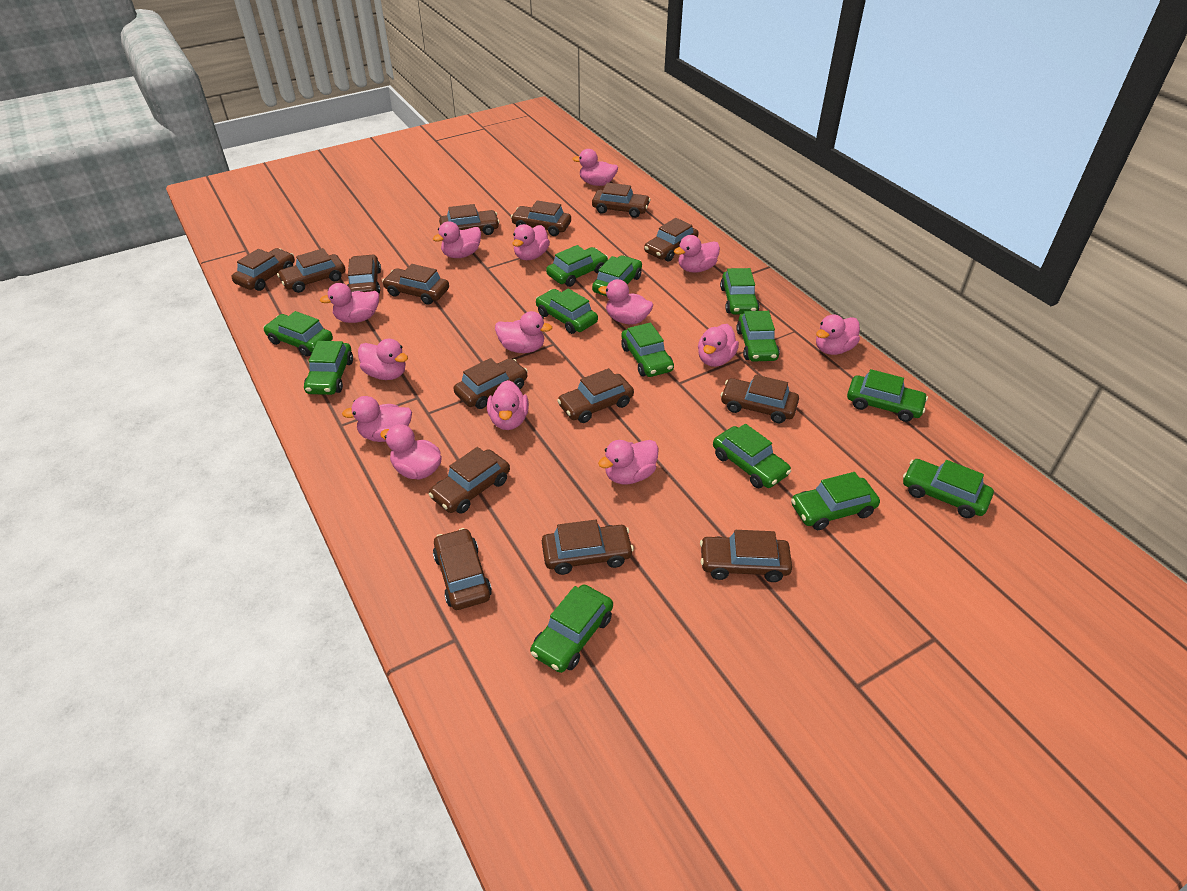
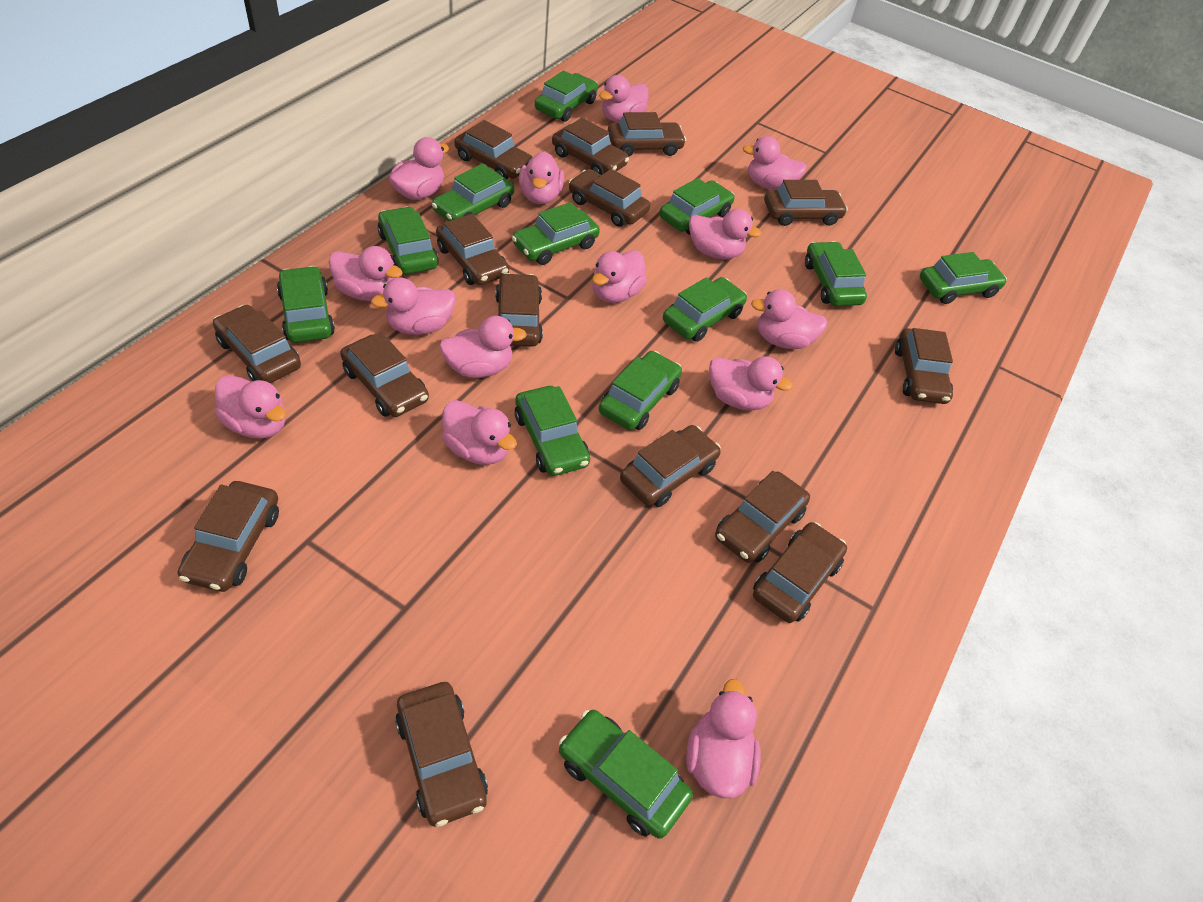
green car: [263,311,333,357] [304,341,353,395] [530,585,613,673] [536,288,598,334] [546,245,608,287] [592,255,642,296] [621,323,674,377] [713,424,791,488] [720,268,760,315] [736,311,780,362] [791,472,880,530] [847,369,928,422] [903,459,994,518] = 13 -> [277,266,335,343] [377,206,439,274] [432,163,514,221] [512,202,600,265] [515,386,590,476] [535,71,598,122] [559,710,693,839] [599,351,682,430] [659,178,734,235] [663,277,747,342] [805,241,867,306] [920,252,1007,304] = 12

